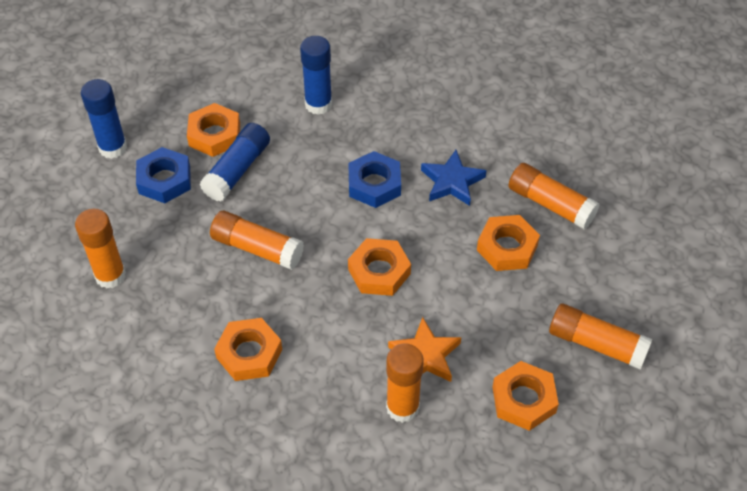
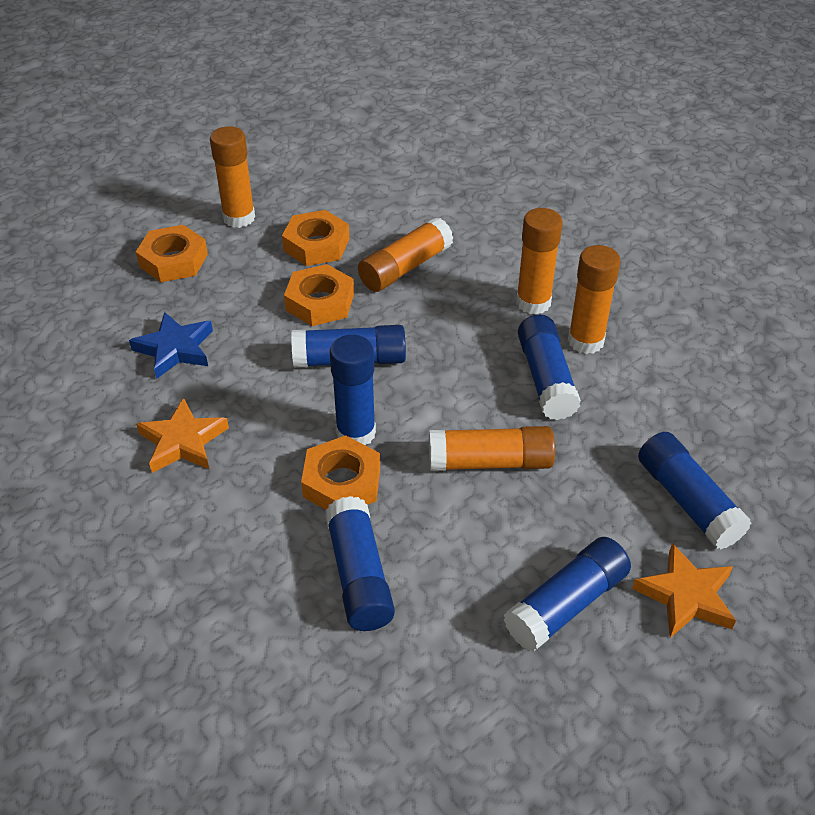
blue glue stick: [81,79,127,159] [200,123,270,202] [300,36,332,115] = 3 -> [291,325,406,368] [325,496,395,631] [330,335,376,446] [504,537,631,651] [518,315,581,420] [638,432,751,550] = 6
blue nut: [136,147,191,203] [348,151,401,208] = 2 -> none = 0
orange nut: [187,103,240,157] [214,318,282,381] [348,238,411,296] [477,215,540,271] [493,361,559,431] = 5 -> [136,225,208,282] [282,210,349,266] [284,264,354,326] [301,435,380,510] = 4
orange star: [388,317,461,382] = 1 -> [136,398,229,473] [632,543,736,638] = 2

